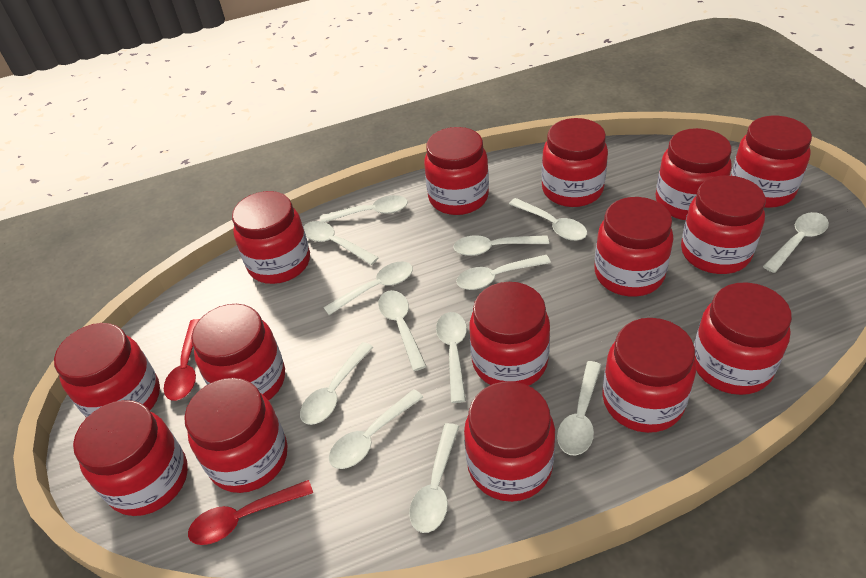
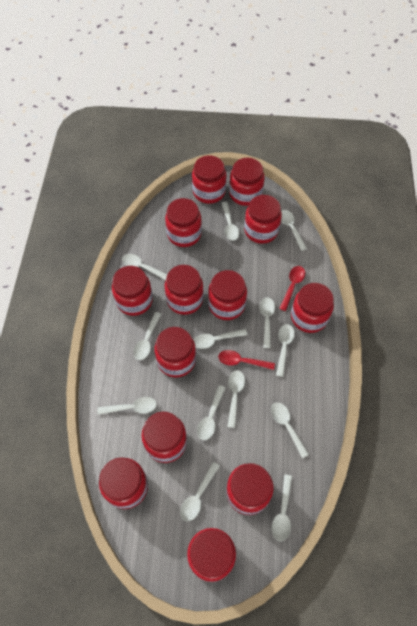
red jar: [54,323,160,418] [73,400,188,516] [184,378,287,493] [191,304,285,400] [232,191,310,284] [424,127,489,215] [464,382,555,502] [470,282,550,386] [542,118,608,207] [594,197,673,297] [602,318,696,433] [655,128,732,220] [681,175,766,274] [694,282,792,395] [731,116,812,208] = 15 -> [99,457,148,509] [112,266,153,316] [142,412,187,463] [155,327,196,377] [165,198,202,247] [165,265,204,315] [187,528,236,582] [192,155,226,204] [208,270,247,320] [226,463,274,515] [229,158,265,206] [244,195,282,244] [291,283,334,333] = 13

